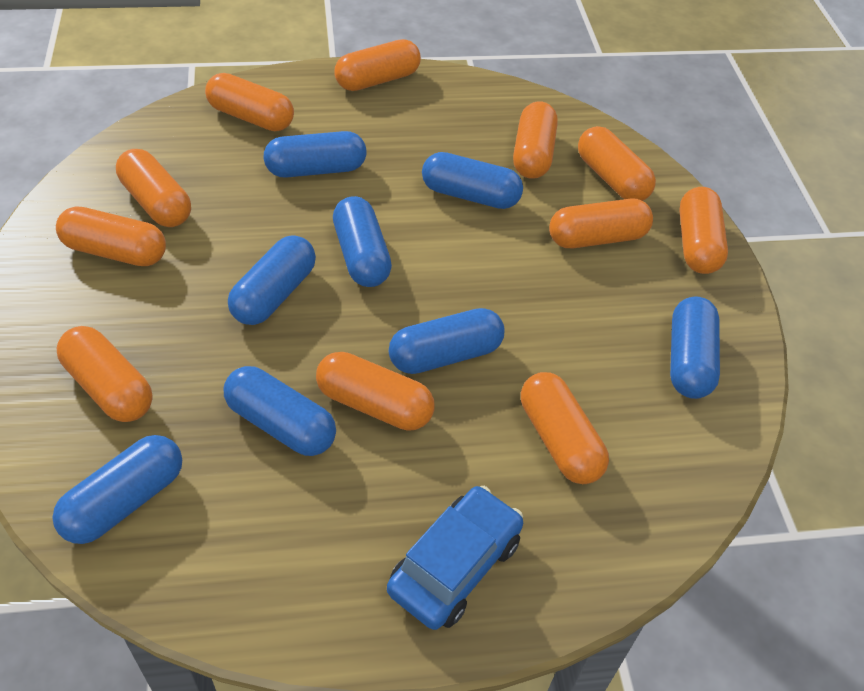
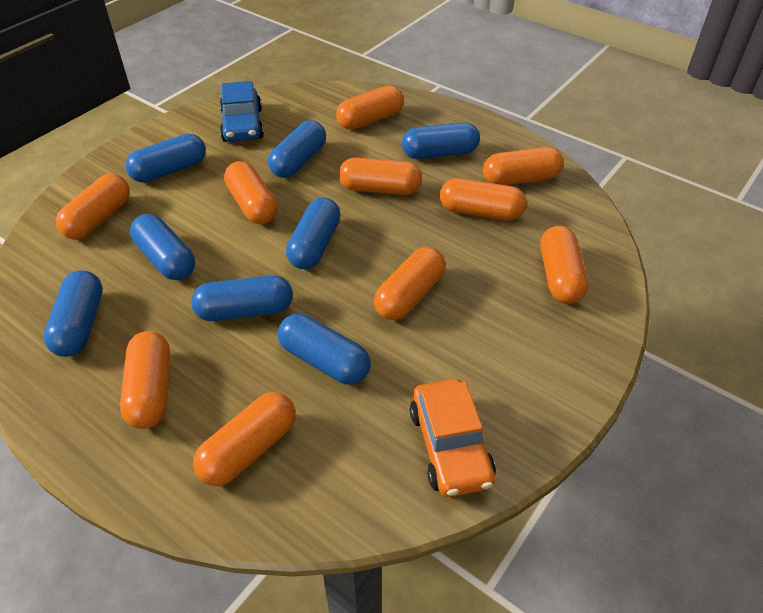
orange capsule: [56,206,166,266] [57,326,153,422] [116,149,191,227] [205,73,294,131] [316,352,435,431] [334,39,421,91] [513,101,558,179] [521,372,609,484] [549,198,653,248] [578,126,656,201] [679,187,728,274] = 11 -> [56,174,130,240] [120,331,170,429] [193,392,296,486] [224,161,278,224] [336,85,404,130] [339,158,422,195] [374,247,446,320] [440,178,527,220] [483,147,564,185] [540,226,588,304] = 10
orange car: none = 0 -> [410,379,496,497] = 1

